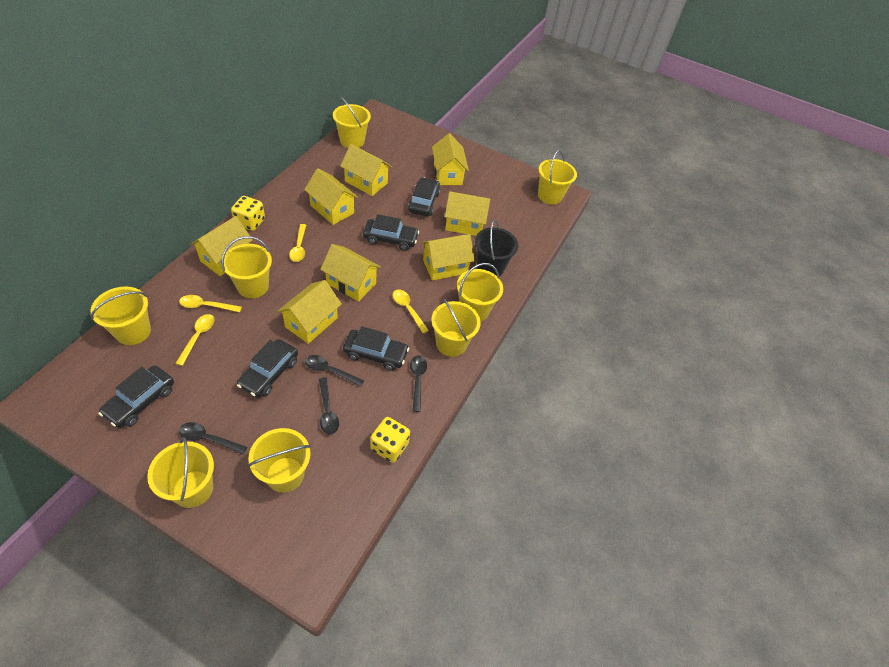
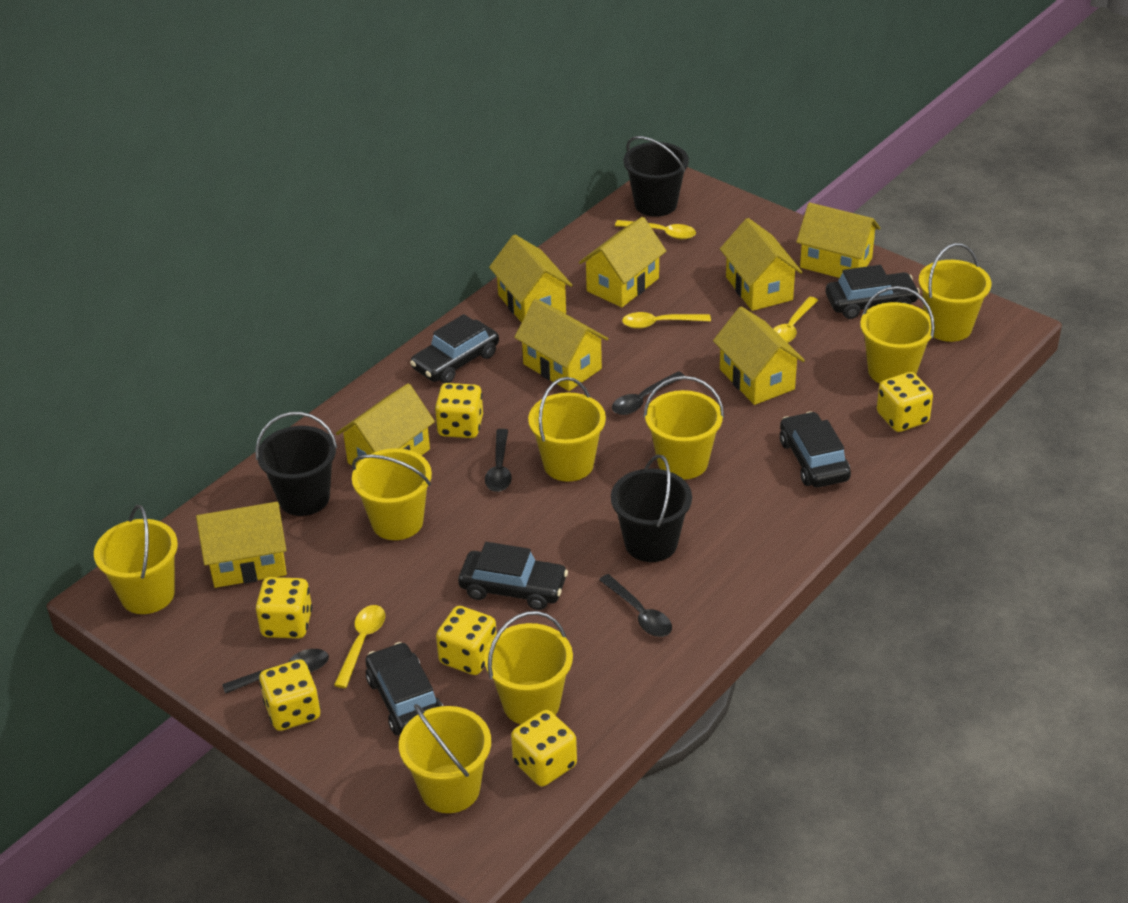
black bucket: [475,220,518,276] = 1 -> [255,412,337,516] [611,454,692,562] [623,136,689,217] = 3
yellow dice: [231,196,265,231] [370,417,410,463] = 2 -> [256,577,312,639] [259,659,320,731] [435,383,483,438] [436,606,497,675] [511,710,577,787] [877,372,933,432] = 6

